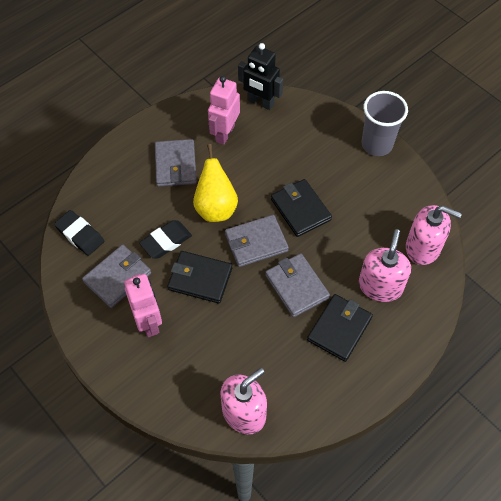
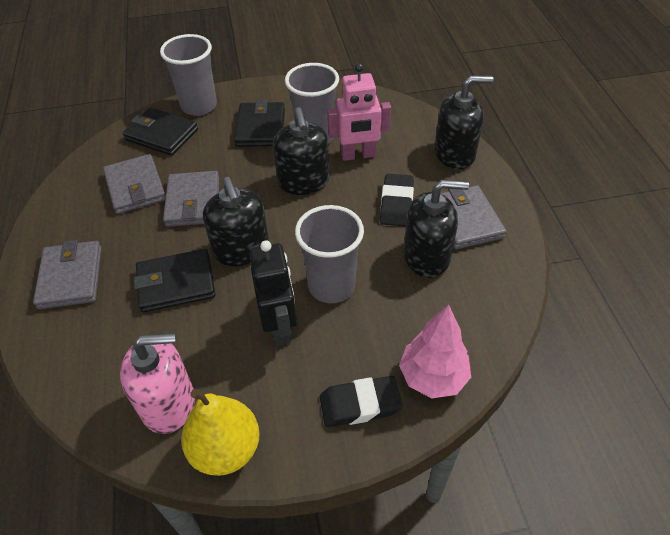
black soap dispenser: none = 0 -> [203,177,269,266] [273,107,329,195] [404,180,469,278] [434,75,493,169] = 4
grey cup: [362,91,408,156] = 1 -> [160,34,217,116] [285,63,339,144] [295,205,364,303] = 3
pink robot: [124,274,162,337] [208,76,240,145] = 2 -> [327,63,391,161] = 1
pink soap dispenser: [221,368,267,434] [359,229,411,302] [406,205,462,265] = 3 -> [120,333,195,434] = 1
pink tree: none = 0 -> [399,304,471,398] = 1

